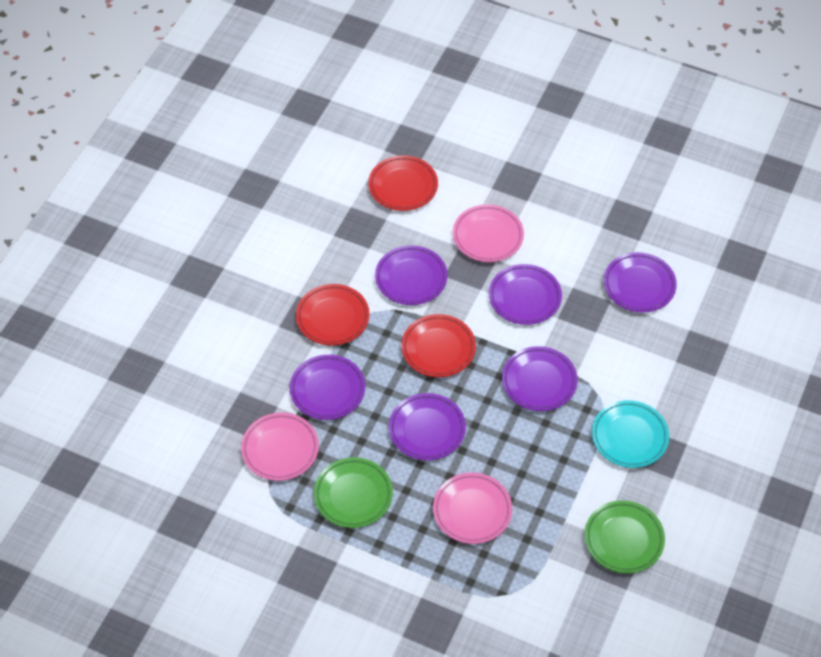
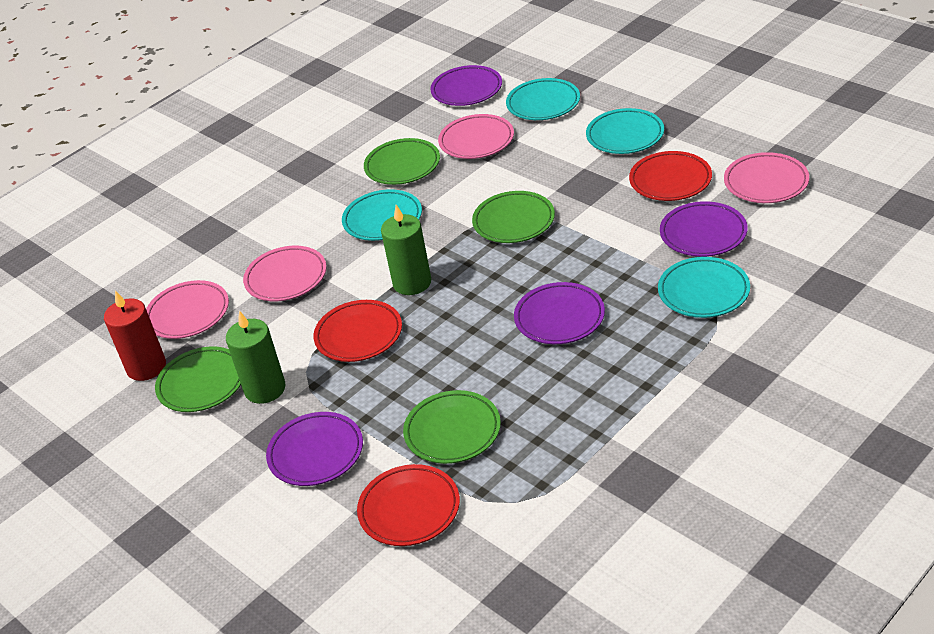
green candle: none = 0 -> [226,311,286,404] [381,205,431,295] = 2
green plate: [314,457,393,528] [585,501,665,573] = 2 -> [155,346,241,412] [364,138,440,185] [403,390,501,464] [472,191,555,243] = 4
pink plate: [241,412,319,481] [433,473,512,544] [453,204,524,262] = 3 -> [146,280,229,339] [243,246,327,301] [438,114,514,159] [724,152,809,203] = 4
purple plate: [290,355,365,420] [375,245,448,305] [389,393,466,460] [489,264,562,325] [502,346,578,411] [604,252,677,313] = 6 -> [266,412,363,486] [430,65,502,106] [514,282,605,344] [660,201,748,257] = 4
red candle: none = 0 -> [104,290,166,381] = 1
turquoise plate: [592,400,669,468] = 1 -> [342,189,422,241] [506,78,580,120] [586,108,664,154] [658,257,750,318] = 4

